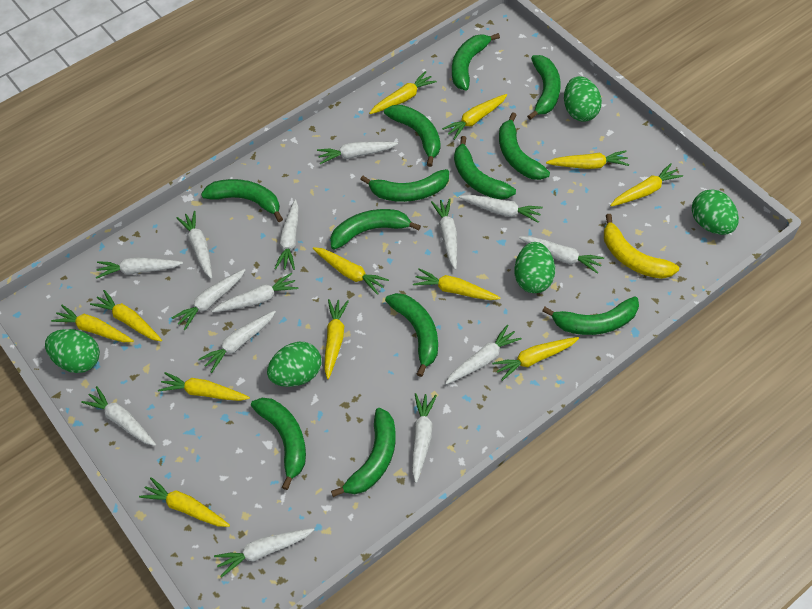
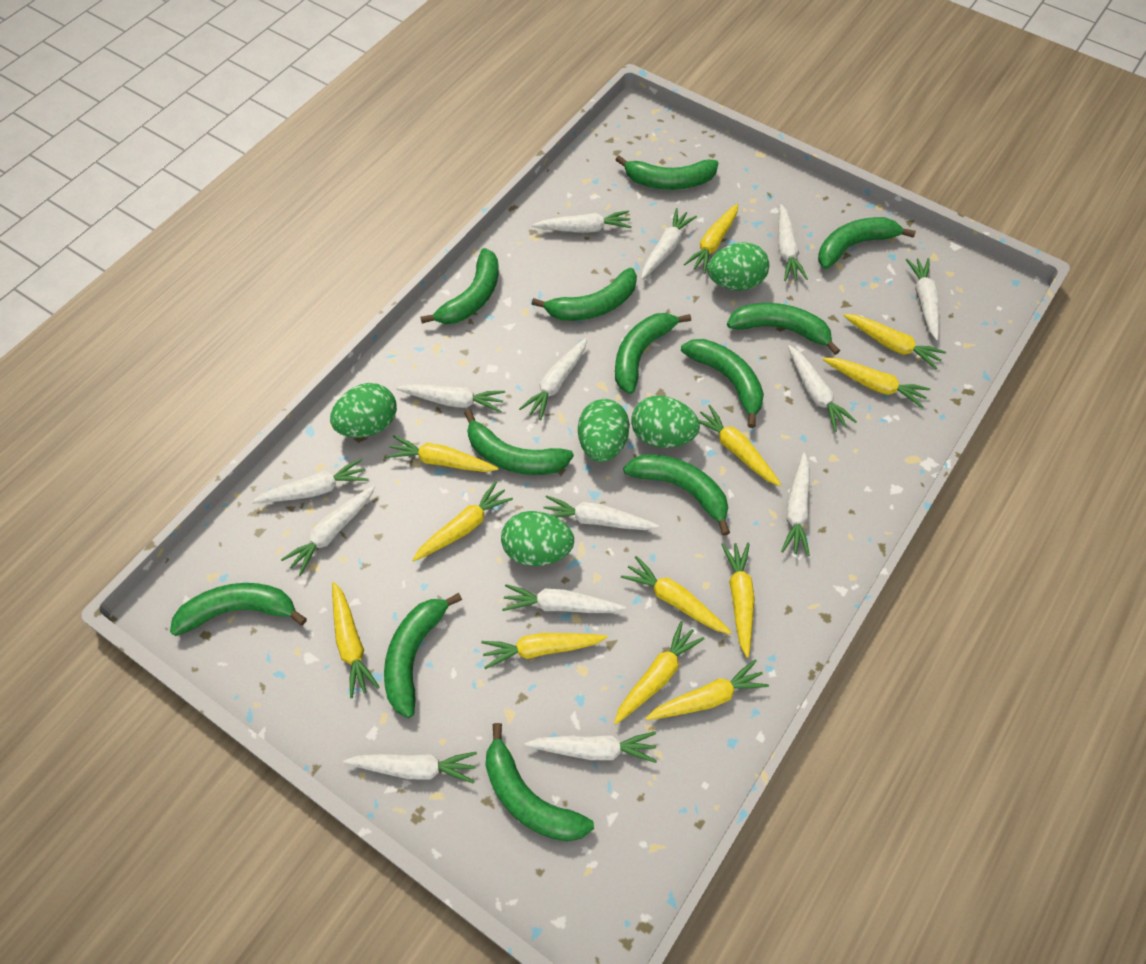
yellow banana: [604,214,679,279] = 1 -> none = 0

